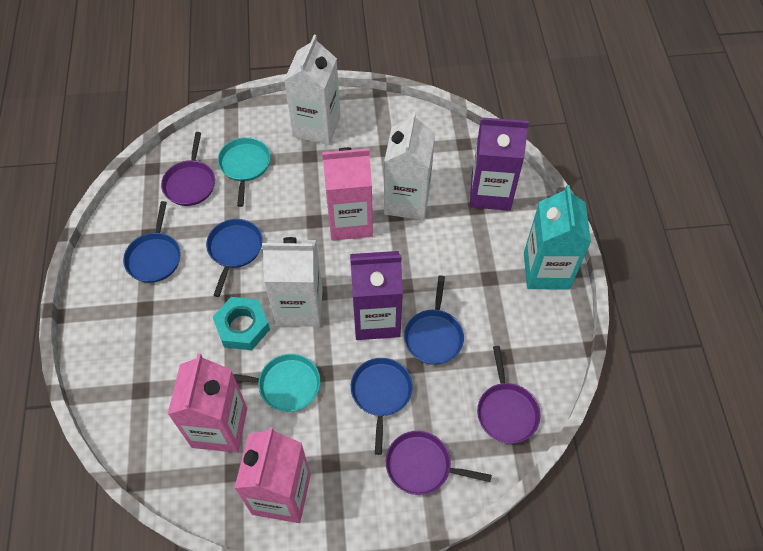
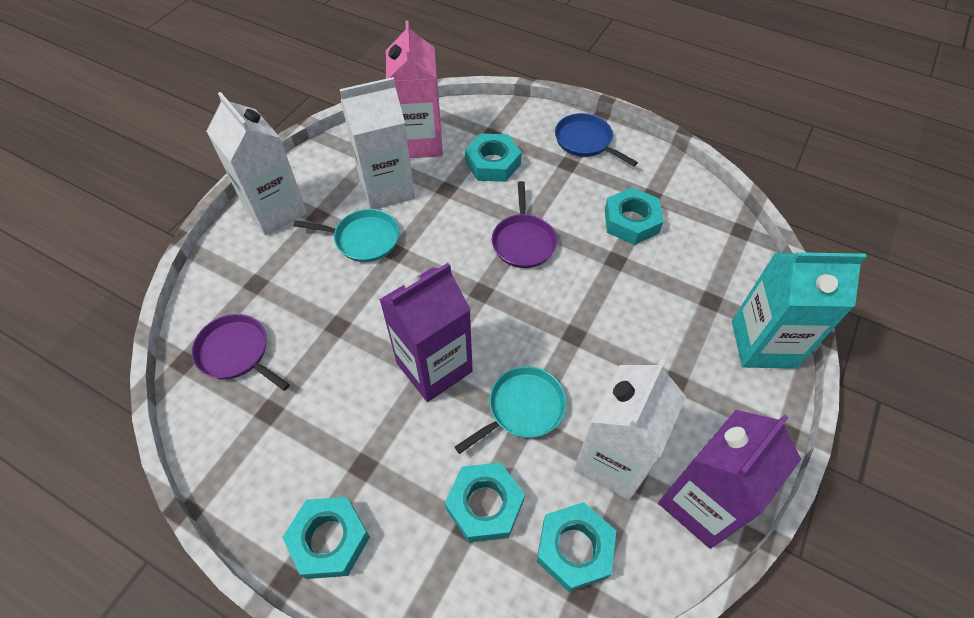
blue pan: [123,201,181,283] [206,219,263,297] [351,358,413,455] [404,275,464,365] = 4 -> [555,113,638,166] = 1
pink carton: [168,354,247,453] [234,427,311,523] [322,147,373,241] = 3 -> [386,21,443,158] = 1
purple pan: [161,132,215,206] [386,431,492,495] [477,346,541,443] = 3 -> [192,314,290,391] [492,181,557,268] = 2
turquoise nut: [213,297,270,350] = 1 -> [282,497,370,579] [445,462,525,542] [465,133,522,182] [537,502,616,592] [605,187,663,245] = 5

